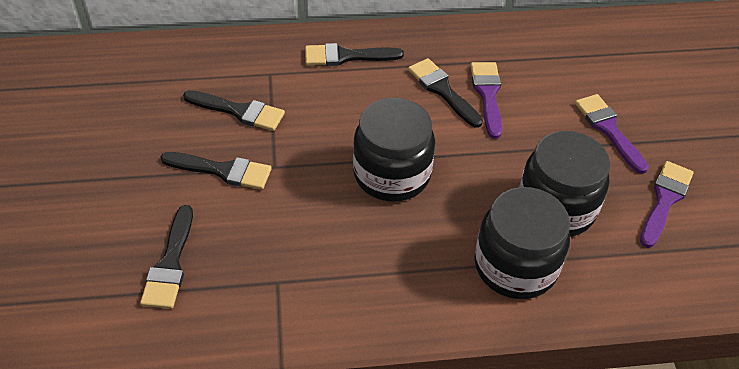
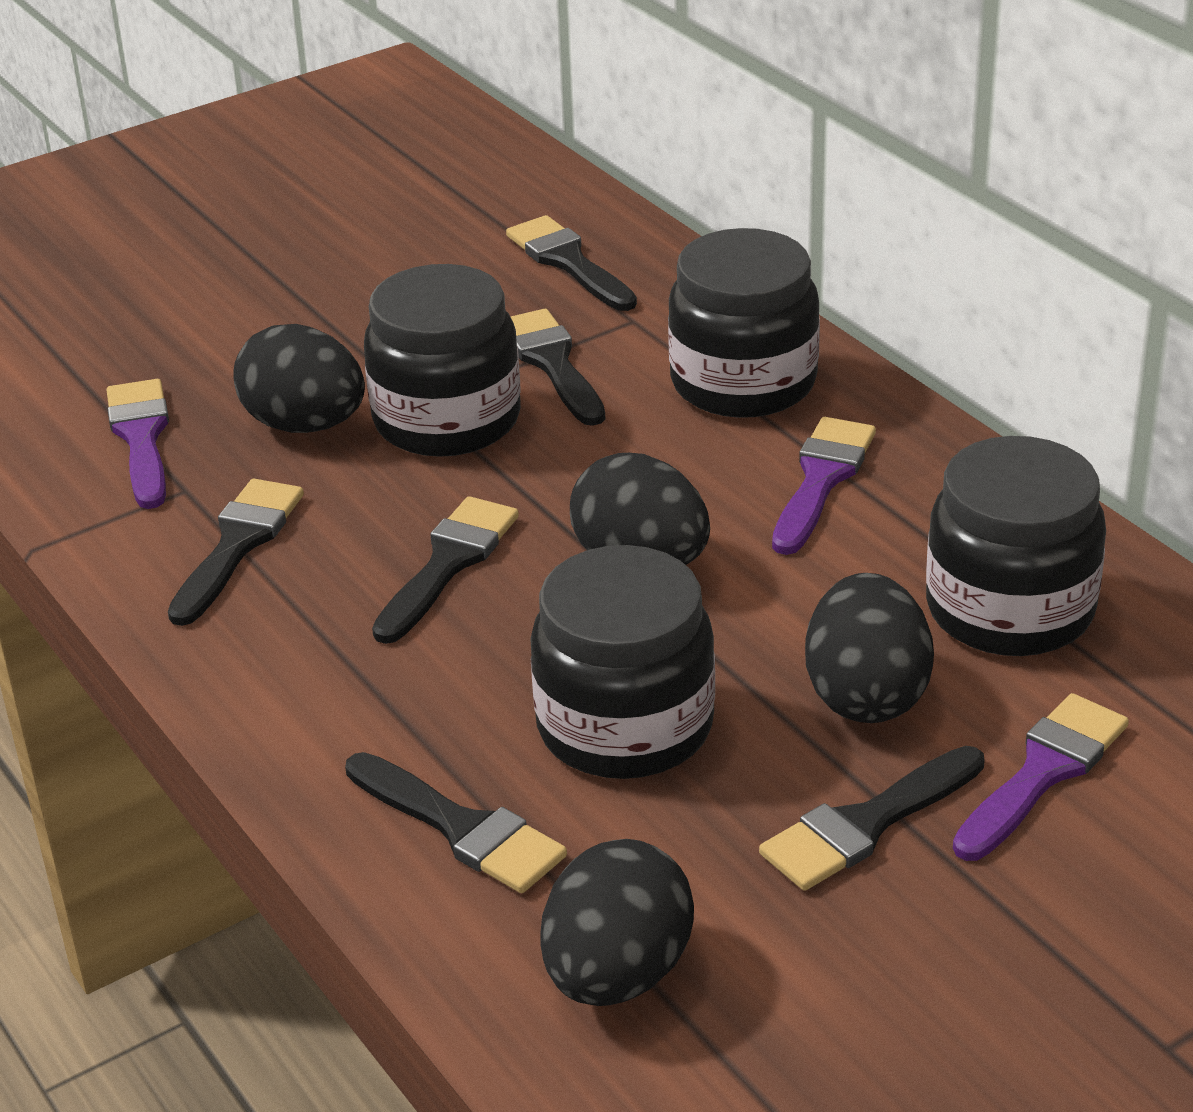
black brush: [140,205,193,309] [160,152,272,190] [183,90,285,131] [305,43,404,66] [408,58,483,128] = 5 -> [168,479,304,626] [345,752,567,893] [372,496,519,644] [506,215,637,311] [511,309,605,426] [759,746,985,891] = 6
black egg: none = 0 -> [233,324,365,433] [541,839,694,1006] [570,453,710,565] [805,573,934,723] = 4
black jar: [353,98,435,202] [475,187,570,299] [519,131,610,237] = 3 -> [364,264,521,457] [530,545,715,779] [668,228,820,418] [926,436,1106,656] = 4

